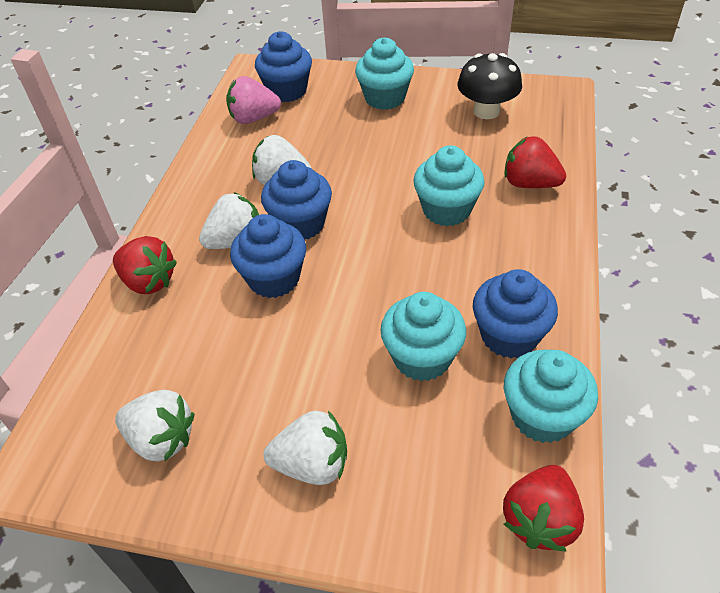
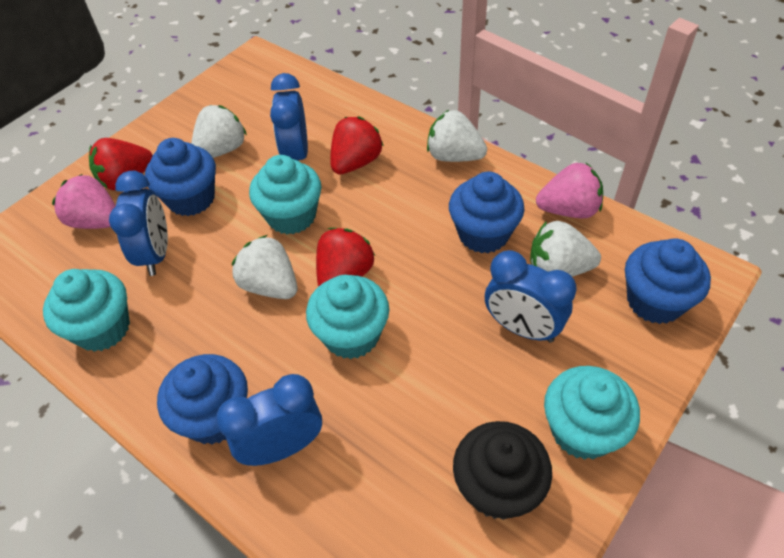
black cupcake: none = 0 -> [453,421,552,520] = 1
black mushroom: [458,53,522,119] = 1 -> none = 0
blue clock: none = 0 -> [109,171,168,276] [216,374,322,466] [270,73,308,161] [485,250,577,343] = 4
pink strawberry: [226,76,281,124] = 1 -> [52,174,116,229] [536,163,603,218] = 2

